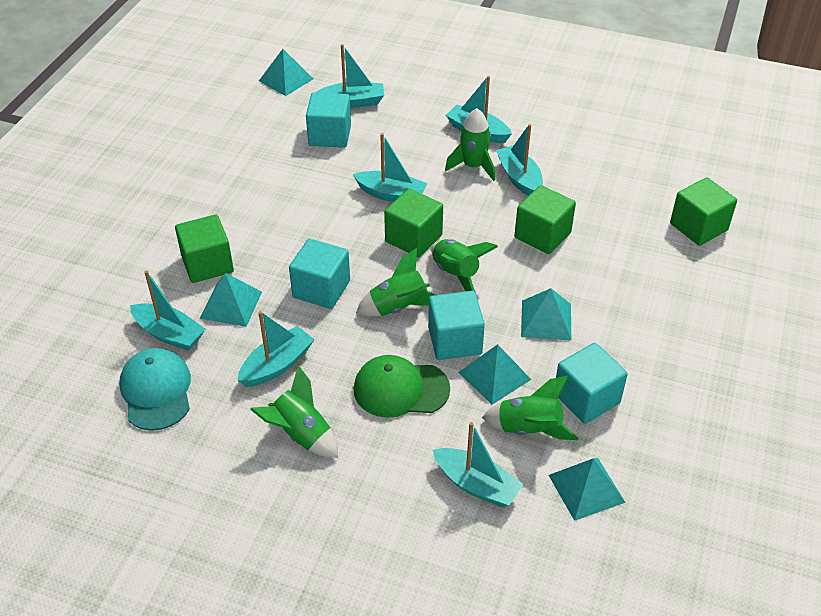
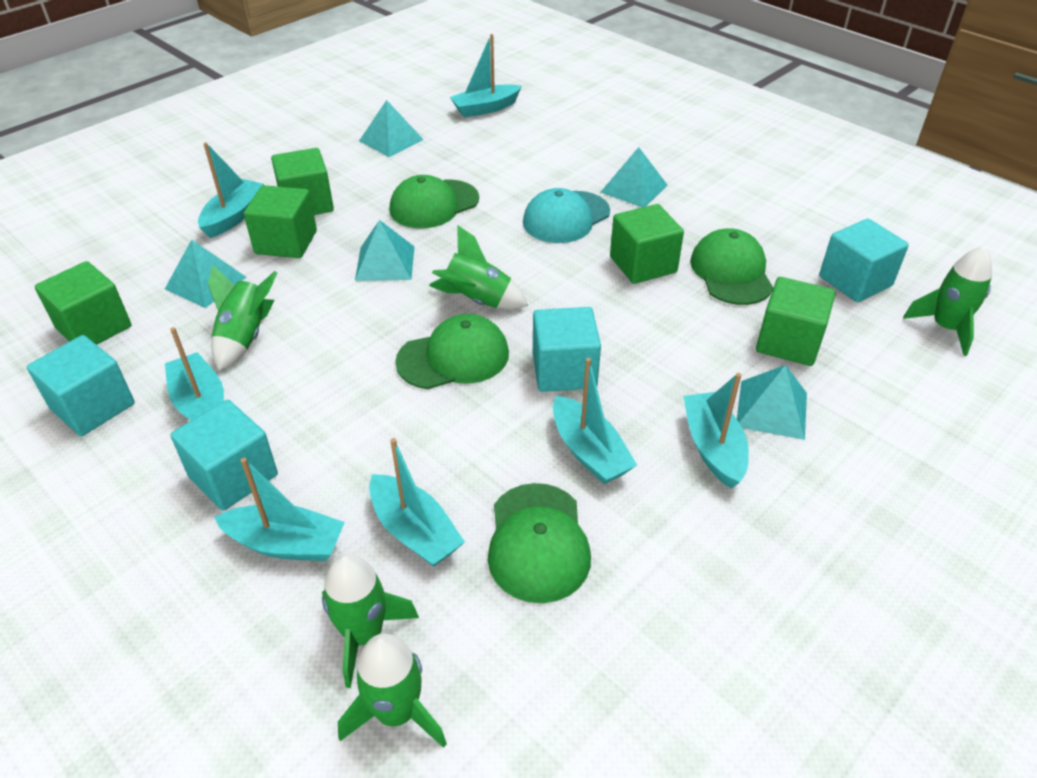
green cap: [354,355,450,418] = 1 -> [389,175,479,228] [395,314,509,389] [488,483,591,603] [690,228,773,305] = 4
green cube: [175,215,234,283] [384,188,443,258] [514,185,576,254] [670,177,737,246] = 4 -> [35,261,131,345] [244,185,317,258] [271,148,334,215] [610,204,684,284] [756,277,835,366] = 5

